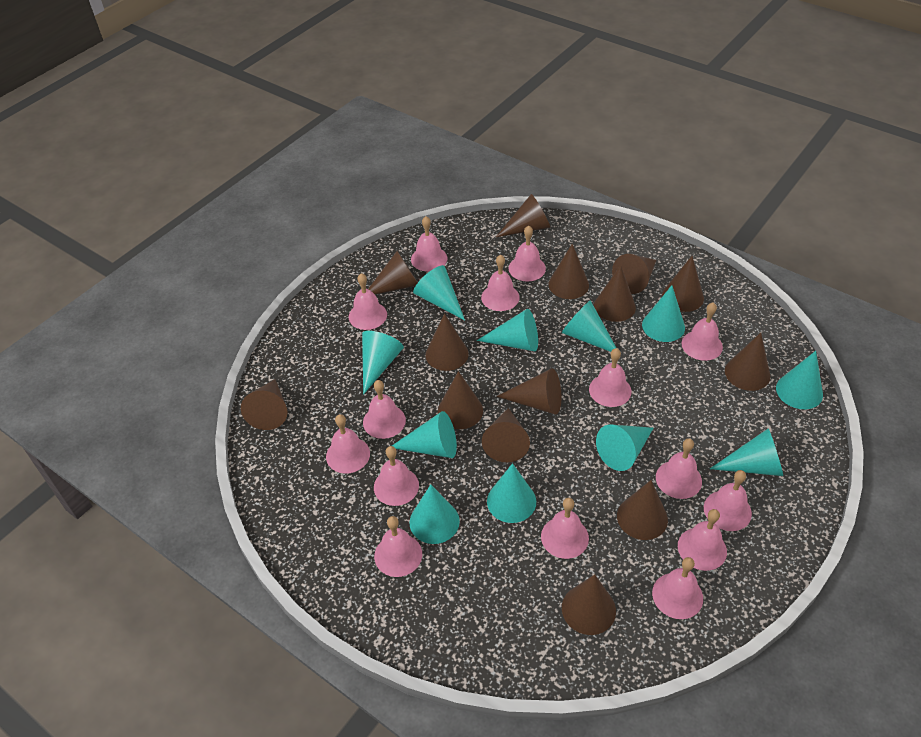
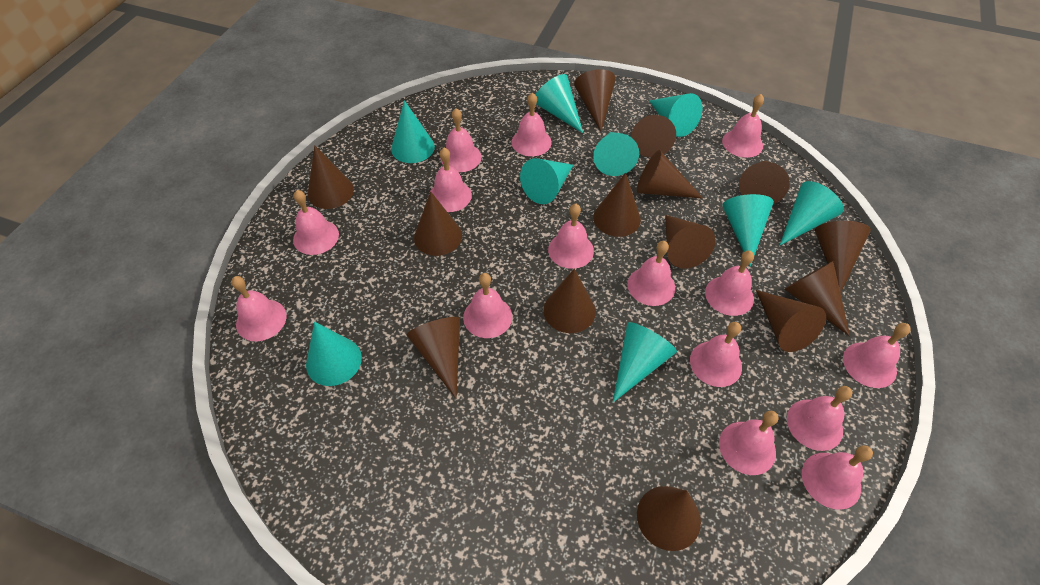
turquoise cone: [362,331,404,395] [392,411,457,458] [410,484,460,544] [413,265,465,320] [477,309,538,352] [487,463,536,523] [562,300,616,352] [596,425,653,471] [642,285,685,342] [710,428,783,476] [776,351,823,409] = 11 -> [306,322,362,386] [391,100,435,163] [520,158,573,204] [535,74,583,133] [593,132,639,176] [613,322,677,402] [649,93,702,137] [722,194,774,267] [780,181,844,245] = 9

